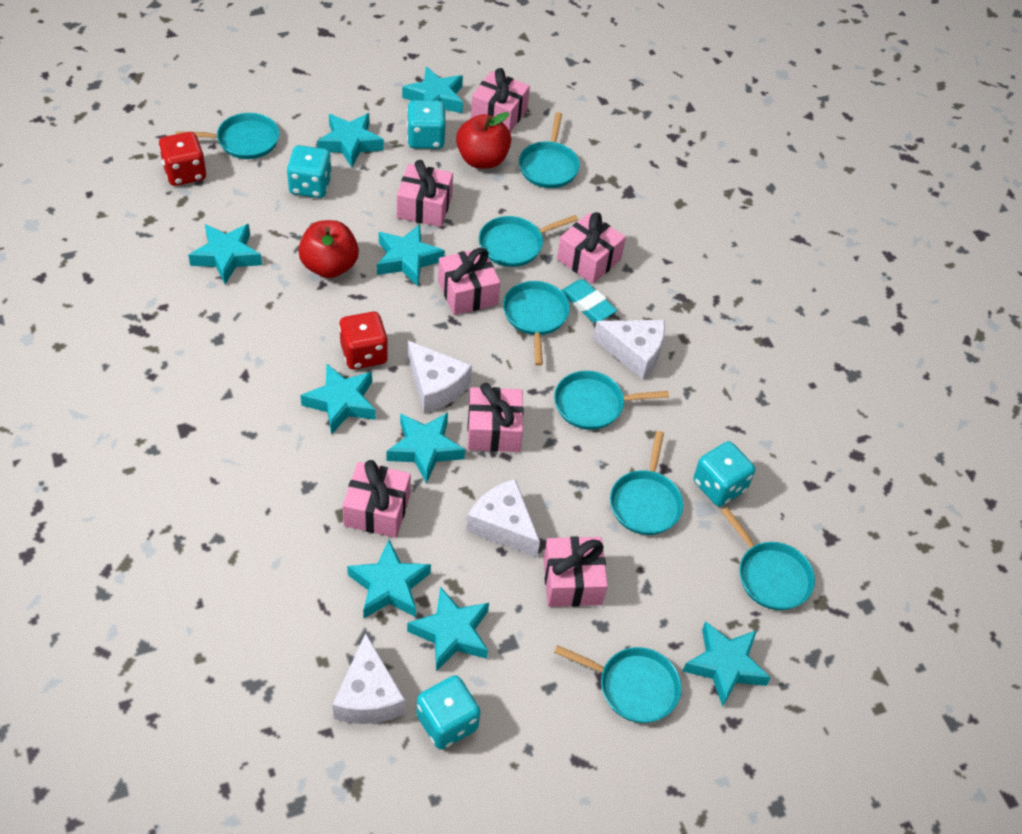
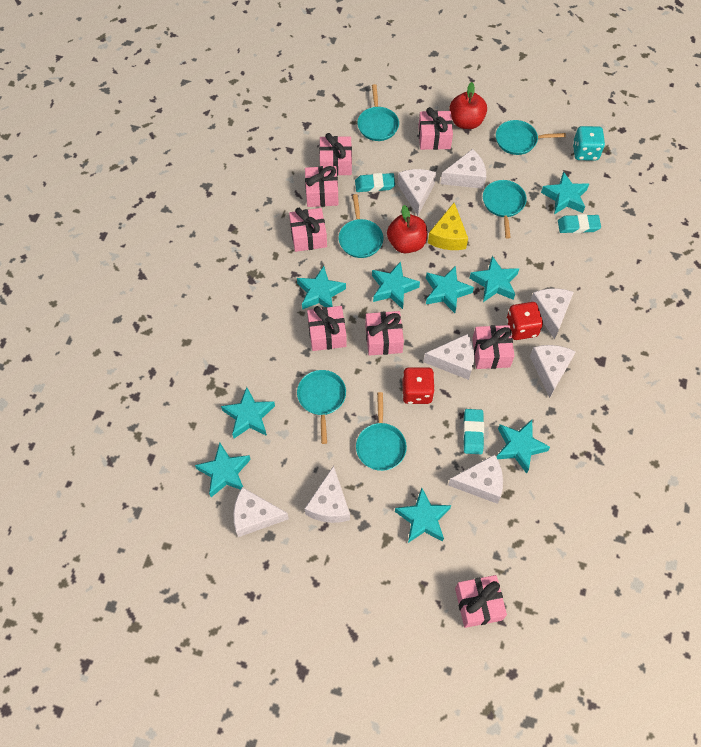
pink gift: [343,460,411,538] [397,160,453,227] [438,248,500,315] [467,383,524,452] [471,68,530,132] [543,536,608,607] [557,212,626,284] = 7 -> [289,208,327,252] [305,166,338,207] [307,306,347,351] [319,133,352,176] [365,311,404,356] [418,107,453,150] [455,575,507,628] [472,325,515,369] = 8
turquoise dice: [287,145,332,198] [407,100,446,149] [416,675,481,749] [693,441,755,506] = 4 -> [573,126,605,161] = 1
turquoise eraser: [561,279,617,323] = 1 -> [355,173,395,192] [463,409,484,454] [558,214,601,233] = 3
turquoise pan: [176,113,280,159] [479,215,578,267] [503,281,570,366] [519,112,580,188] [554,371,669,430] [554,645,681,723] [610,431,683,535] [721,507,815,610] = 8 -> [297,370,346,444] [339,194,384,258] [356,392,407,471] [357,84,399,141] [483,180,527,239] [496,120,566,155] = 6
white cheese: [332,633,405,724] [408,340,472,413] [467,479,540,557] [593,320,665,379] = 4 -> [233,487,289,537] [304,466,350,523] [398,169,436,216] [423,334,474,380] [440,149,486,189] [448,454,503,504] [530,288,574,340] [530,345,576,398] = 8
yellow cheese: none = 0 -> [428,203,468,250] = 1

